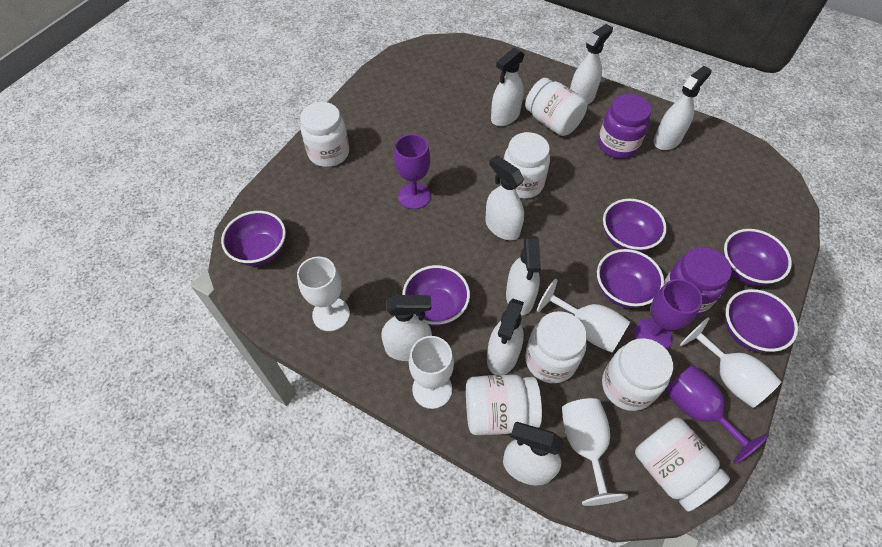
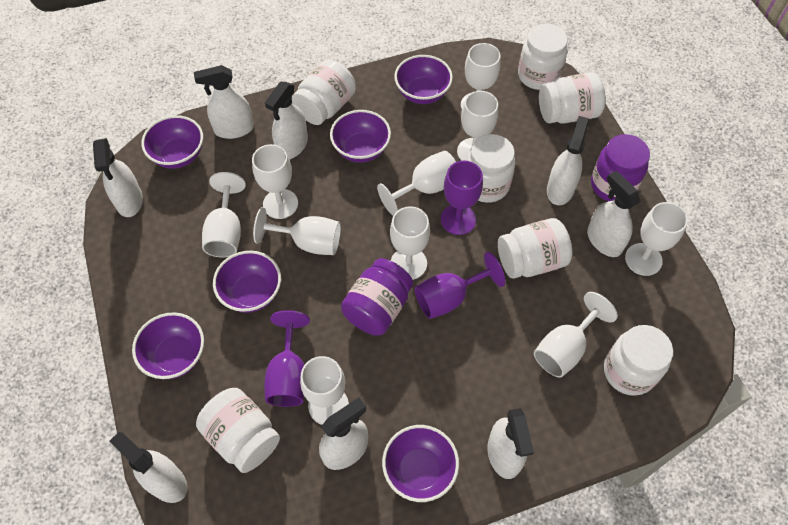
white goblet: [297,257,350,331] [409,336,454,409] [537,279,630,353] [562,398,628,506] [680,317,782,408] = 5 -> [202,172,246,257] [252,144,298,219] [253,207,341,255] [300,356,349,425] [377,151,456,216] [390,206,430,280] [457,91,498,161] [461,43,501,109] [534,292,618,378] [625,202,688,276] = 10

